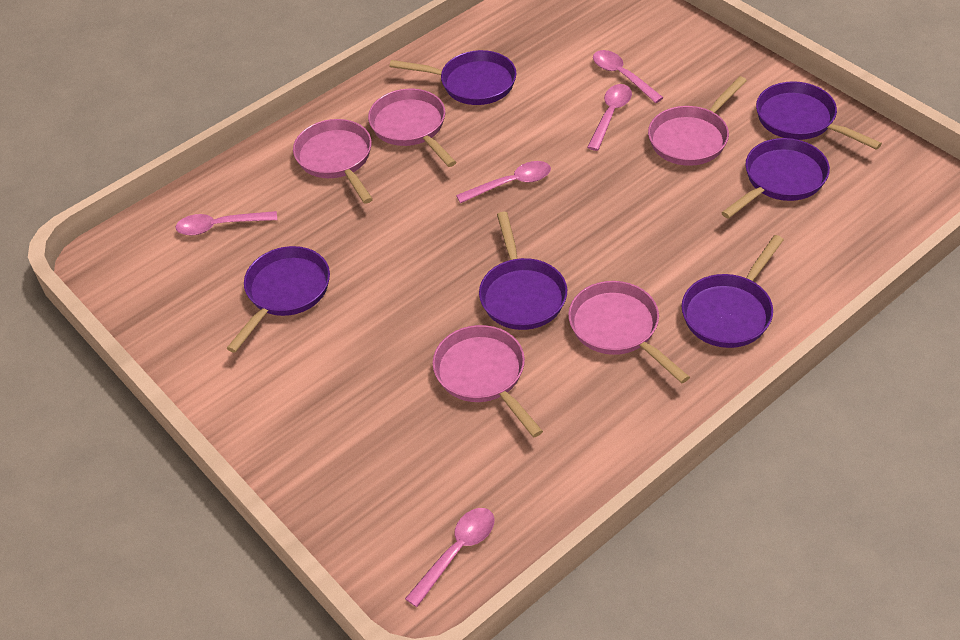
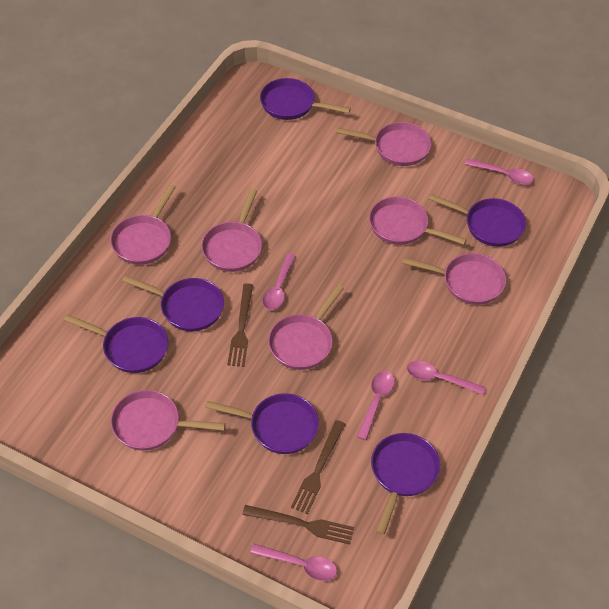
brown fork: none = 0 -> [228,283,253,367] [242,505,354,544] [291,420,345,514] = 3
pink pan: [293,119,373,204] [368,89,456,167] [433,325,543,437] [568,281,690,383] [648,76,747,166] = 5 -> [110,184,176,265] [111,390,226,450] [201,189,262,272] [268,285,344,370] [336,122,431,166] [369,196,467,245] [402,253,506,305] = 7

